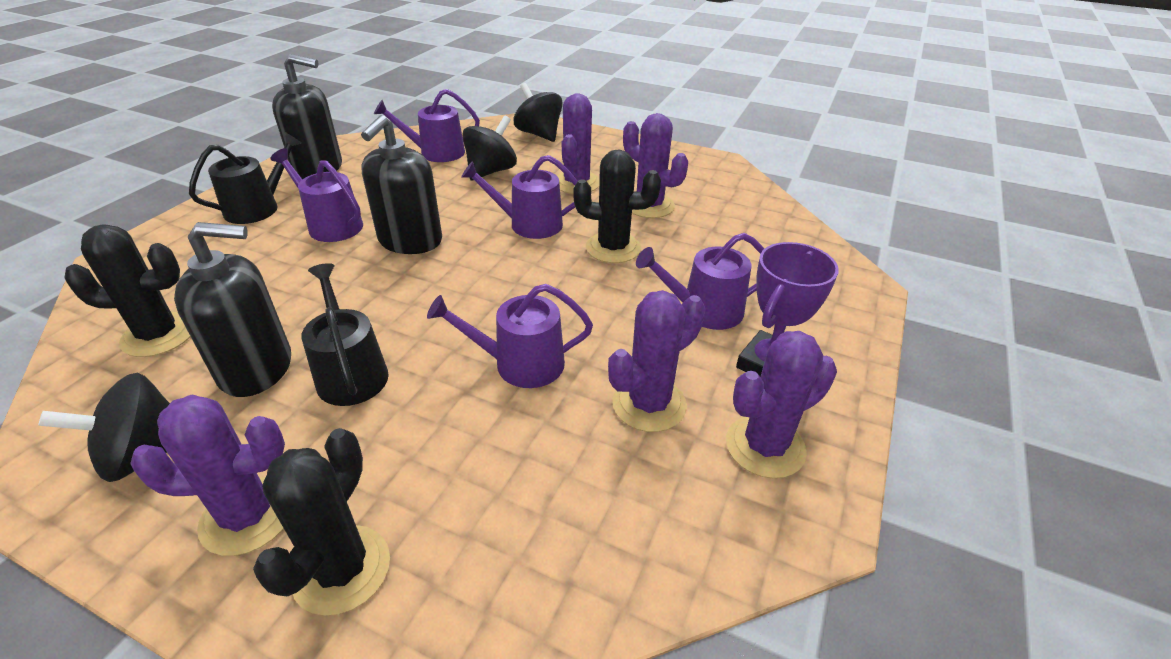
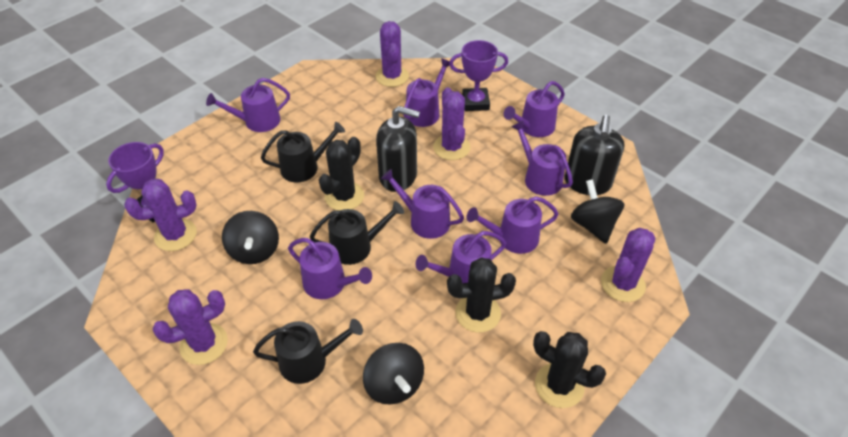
black soap dispenser: [174,222,291,397] [272,54,342,179] [361,115,442,254] = 3 -> [376,106,420,192] [565,115,624,195] = 2
black watering can: [189,132,302,224] [301,263,389,406] = 2 -> [253,319,363,384] [261,122,345,182] [310,201,404,265] = 3
purple trophy: [736,242,839,377] = 1 -> [106,142,164,222] [449,40,508,111] = 2
purple watering can: [270,148,363,242] [374,89,480,162] [427,284,593,388] [461,155,578,239] [636,233,765,330] = 5 -> [206,78,290,132] [288,238,372,299] [381,169,464,239] [403,58,450,127] [415,231,506,283] [467,196,559,254] [503,81,565,137] [511,120,573,196] = 8

